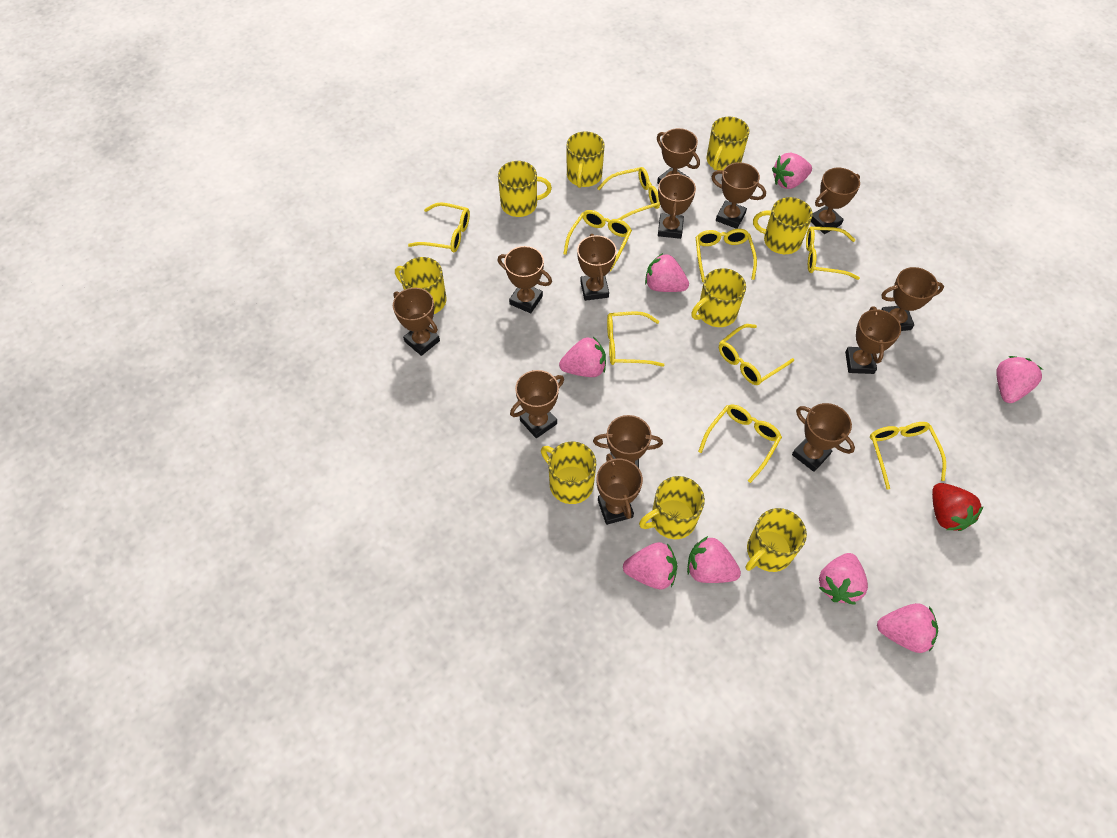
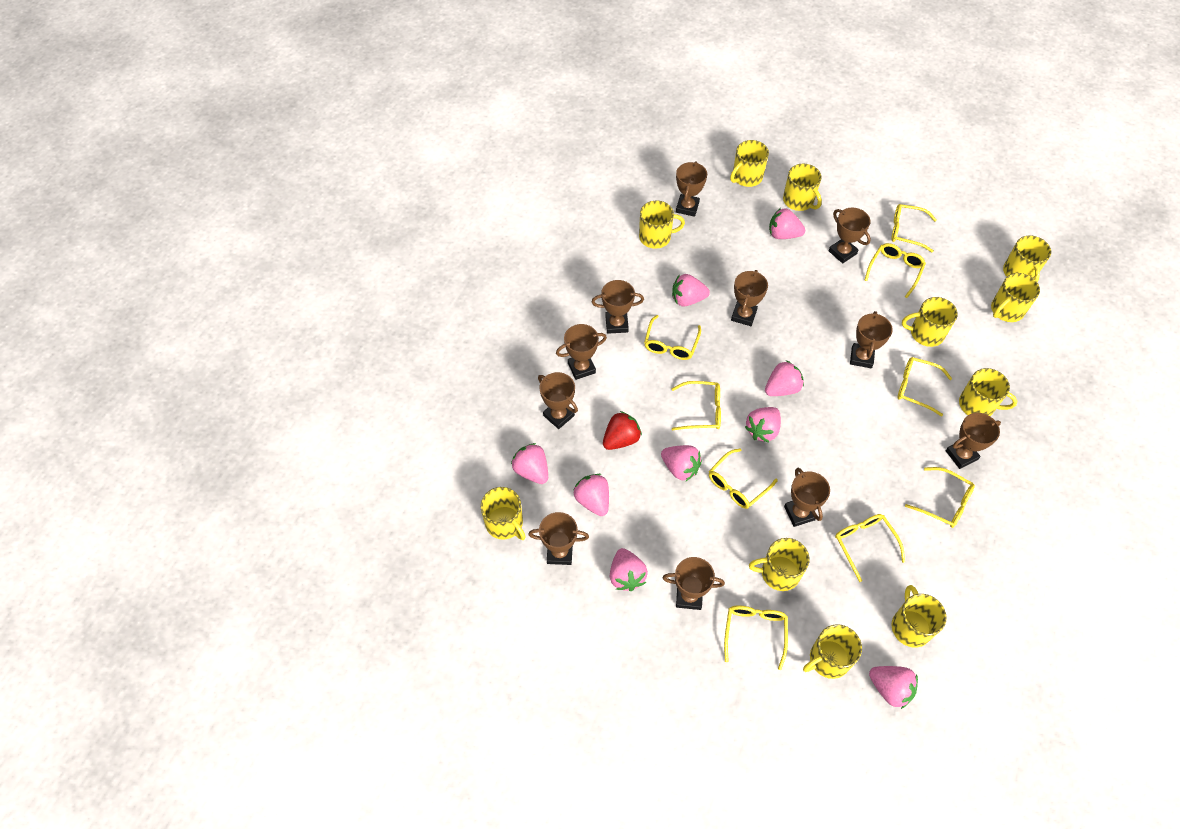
brown trophy: [393,288,440,356] [498,246,552,313] [510,370,564,439] [577,234,617,301] [593,415,663,468] [597,454,643,525] [657,128,700,184] [658,173,696,239] [711,162,766,229] [792,403,855,472] [811,168,860,234] [845,306,901,374] [881,267,944,331] = 13 -> [528,512,589,565] [538,372,578,429] [556,324,607,380] [592,280,644,334] [662,557,725,610] [676,161,707,217] [731,270,768,326] [784,468,830,527] [829,207,871,264] [850,311,893,368] [946,413,1001,469] = 11
pink strawberry: [559,337,606,377] [623,542,677,589] [645,253,689,292] [687,536,741,583] [772,153,812,189] [819,553,868,605] [877,603,938,653] [996,356,1043,403] = 8 -> [511,443,548,484] [573,474,609,516] [610,548,648,591] [661,445,702,481] [672,274,710,307] [745,407,781,443] [765,360,804,396] [769,208,805,239] [869,666,918,709] = 9
yellow mug: [395,257,447,314] [498,161,552,217] [541,441,596,504] [566,131,605,188] [639,476,705,539] [691,268,746,327] [706,117,749,170] [745,508,807,572] [753,197,813,254] = 9 -> [480,487,526,540] [639,201,685,249] [730,140,769,187] [749,538,810,591] [783,164,822,211] [803,624,862,679] [891,585,946,648] [902,297,958,347] [959,368,1017,416] [991,273,1040,322] [1003,235,1051,283] = 11

